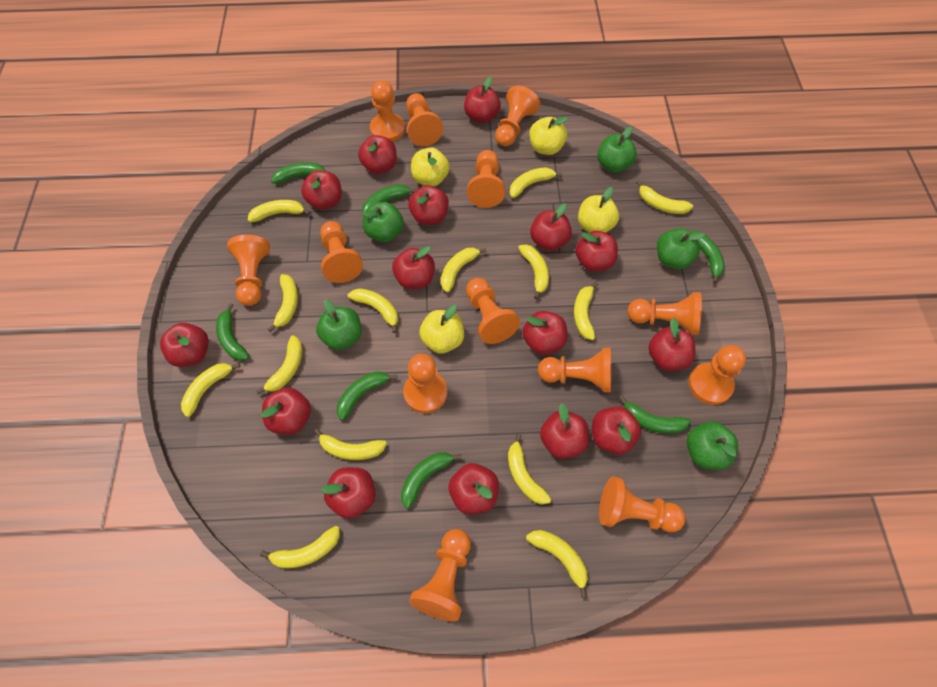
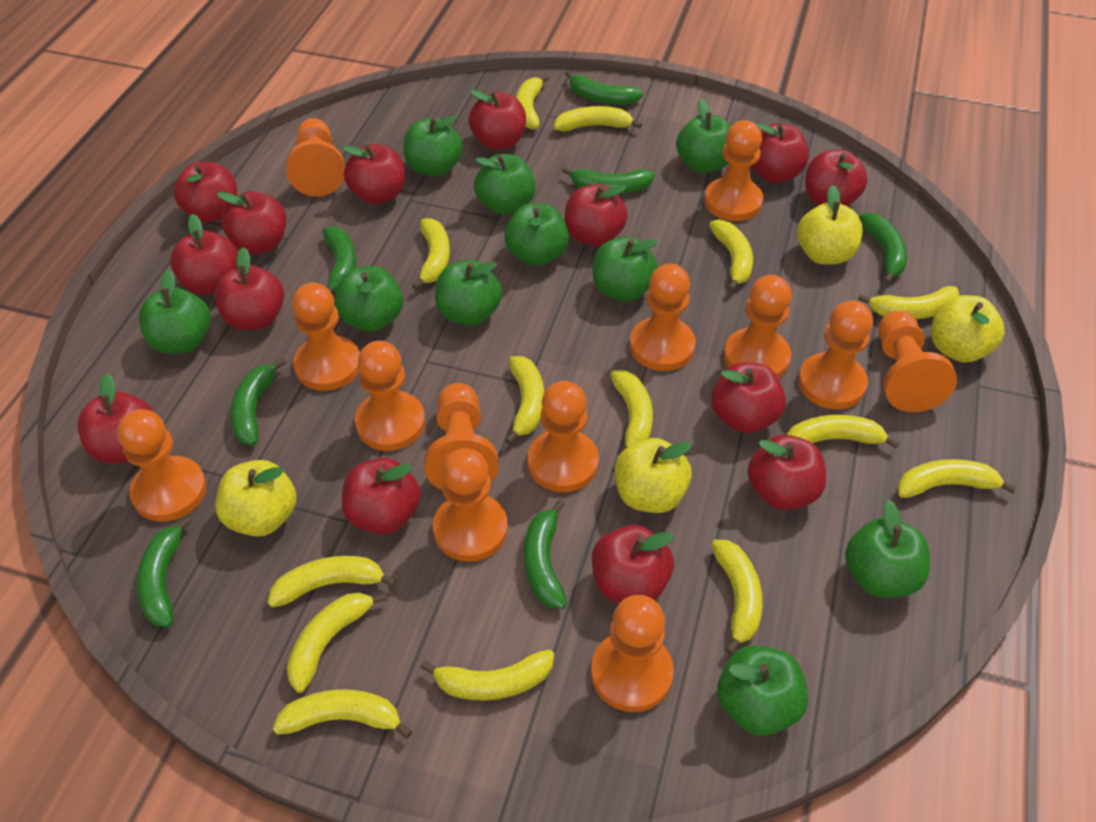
green apple: [316,299,362,350] [363,202,404,242] [597,126,637,173] [657,228,705,269] [686,421,738,470] = 5 -> [139,270,211,354] [335,266,403,332] [404,116,463,177] [435,260,502,326] [474,154,536,215] [504,203,569,266] [593,237,658,301] [676,99,731,173] [717,645,808,736] [845,500,930,598] = 10
red apple: [160,323,209,367] [261,387,311,435] [301,170,342,210] [321,467,376,519] [358,135,397,174] [392,246,435,289] [408,185,449,225] [448,463,499,514] [464,76,501,123] [522,311,567,355] [530,203,572,251] [540,403,589,459] [575,231,618,272] [592,406,641,455] [648,318,695,371] = 15 -> [77,373,155,463] [170,214,238,295] [173,161,237,223] [215,247,284,330] [217,191,286,254] [342,144,405,204] [342,458,421,534] [469,89,526,150] [565,184,628,246] [592,525,674,603] [711,362,786,433] [748,435,826,510] [751,123,809,183] [805,149,868,206] = 14

